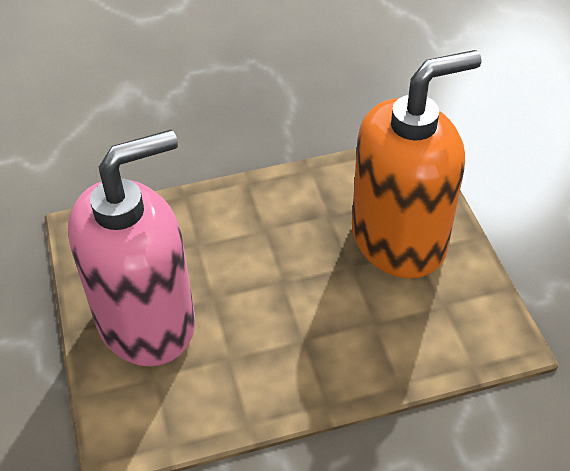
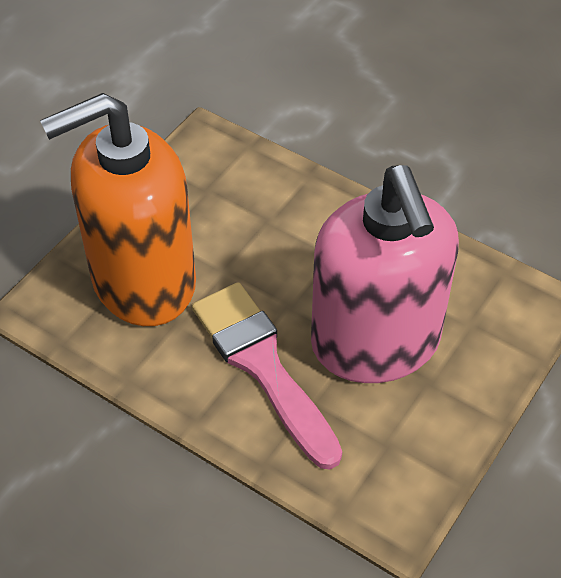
pink brush: none = 0 -> [192,282,342,470] = 1

